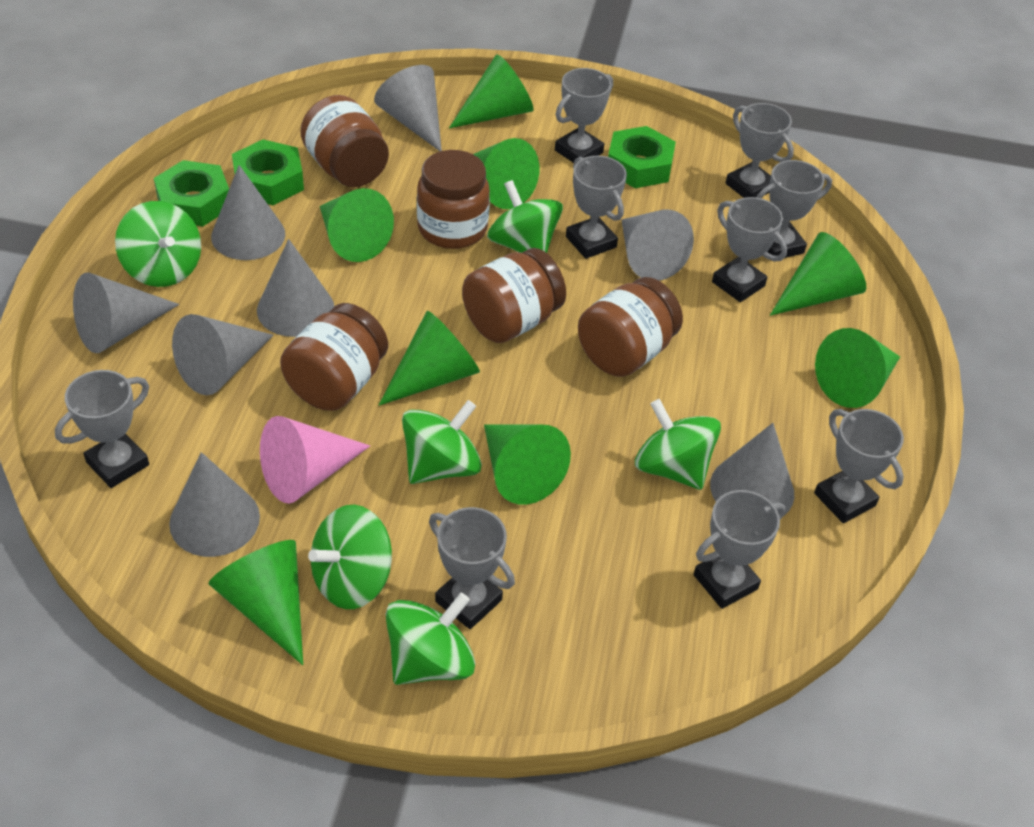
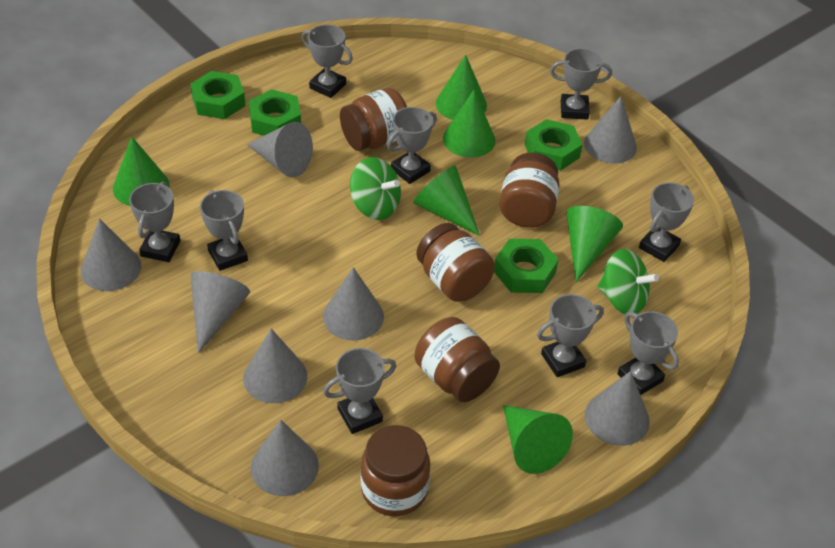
green cone: [209,540,303,665] [320,188,394,262] [379,311,480,406] [449,54,533,128] [473,138,539,209] [484,424,571,505] [770,232,866,316] [815,328,900,408] = 8 -> [113,136,170,206] [413,166,480,236] [436,55,487,120] [443,90,496,158] [503,405,573,474] [567,206,623,282] = 6
green nut: [154,160,229,226] [232,139,304,205] [608,126,676,188] = 3 -> [190,71,245,119] [249,89,301,136] [494,239,559,293] [525,119,582,171] = 4
green spinning top: [115,201,201,287] [308,505,392,609] [386,593,475,685] [402,400,482,484] [487,180,563,253] [635,399,721,490] = 6 -> [350,157,401,220] [597,249,659,315] = 2
pink cone: [260,416,370,504] = 1 -> none = 0

